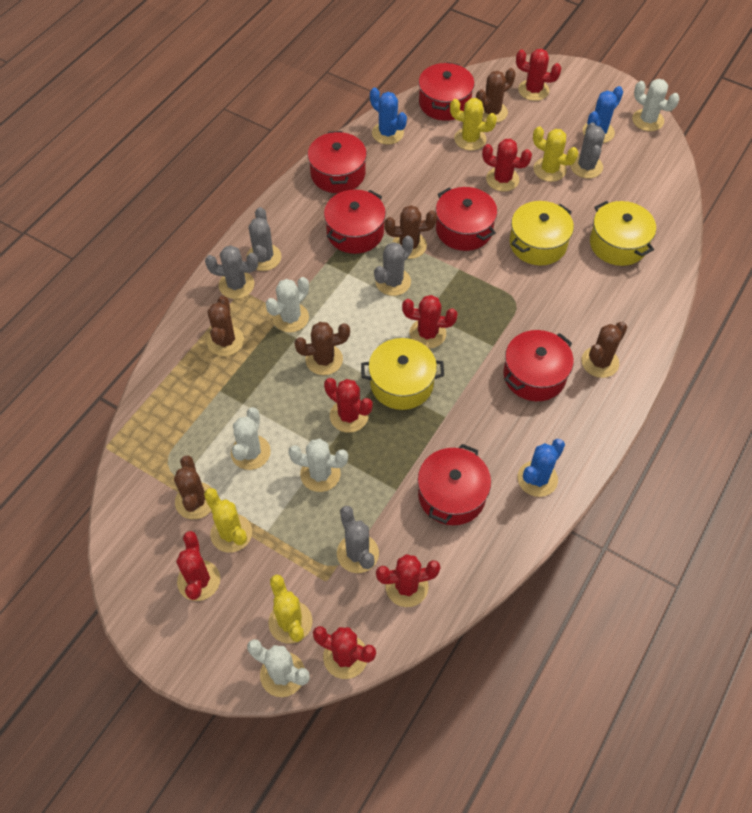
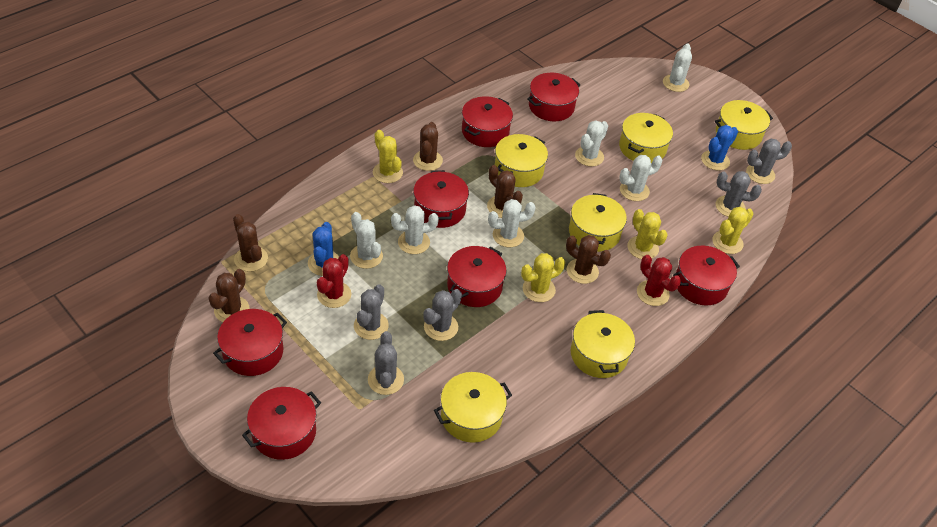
blue cactus: [370,88,407,145] [518,439,565,497] [583,86,623,143] = 3 -> [308,222,339,276] [701,125,738,171] = 2
brown cactus: [174,455,211,519] [207,296,244,356] [294,322,350,375] [384,205,437,259] [476,68,515,123] [581,322,627,378] = 6 -> [208,269,250,322] [233,214,268,272] [413,122,443,171] [487,165,523,218] [566,235,611,284] = 5
red cactus: [176,531,220,601] [313,626,376,679] [324,378,372,433] [376,554,440,607] [402,295,457,349] [482,139,532,191] [516,49,561,101] = 7 -> [317,254,351,308] [637,255,681,306] = 2
red pot: [308,131,367,193] [324,190,386,254] [418,444,491,525] [419,62,475,121] [436,187,497,251] [503,330,574,401] = 6 -> [213,309,287,376] [242,387,321,460] [413,170,469,228] [447,246,507,307] [462,96,513,147] [527,73,580,121] [673,246,740,305] = 7
white cactus: [231,407,271,470] [247,639,310,697] [266,277,309,332] [288,439,348,492] [632,79,679,131] = 5 -> [350,212,383,269] [391,205,439,254] [488,199,536,247] [575,120,608,167] [619,155,662,201] [663,43,692,92] = 6
yellow pot: [361,338,444,410] [510,201,574,265] [590,201,656,266] = 3 -> [434,372,512,443] [495,134,548,187] [569,193,627,252] [571,310,635,378] [619,113,673,164] [715,100,773,150] = 6

